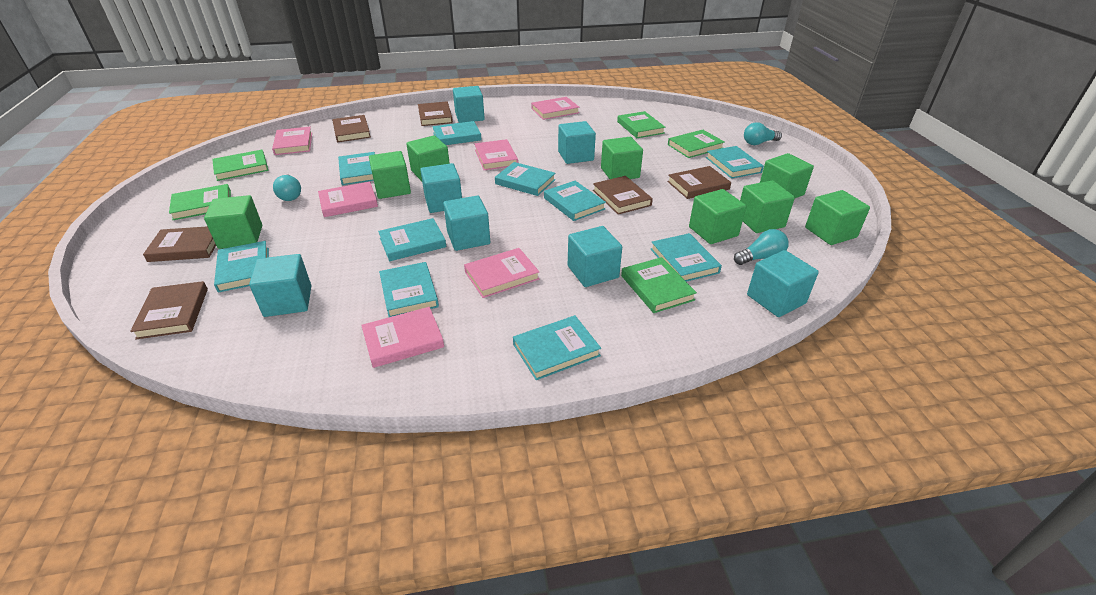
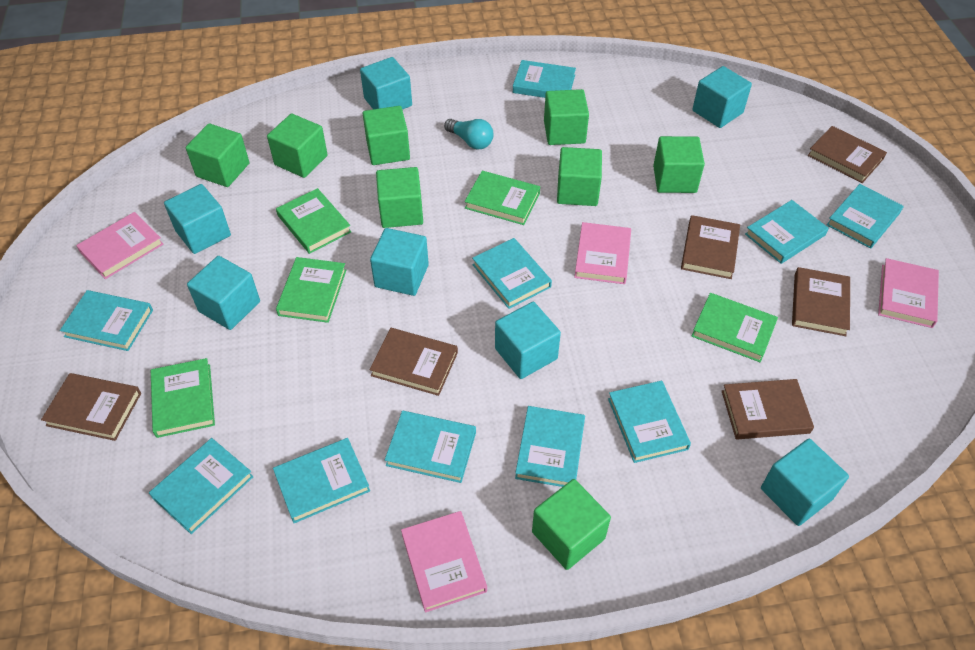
pink book: [272,127,312,155] [318,182,378,217] [361,307,444,368] [464,248,540,298] [474,139,518,170] [531,97,580,120] = 6 -> [76,212,163,279] [401,511,487,612] [574,222,631,284] [878,258,939,328] = 4
turquoise light bulb: [273,174,301,201] [734,229,789,265] [744,122,782,145] = 3 -> [444,119,493,149] = 1

